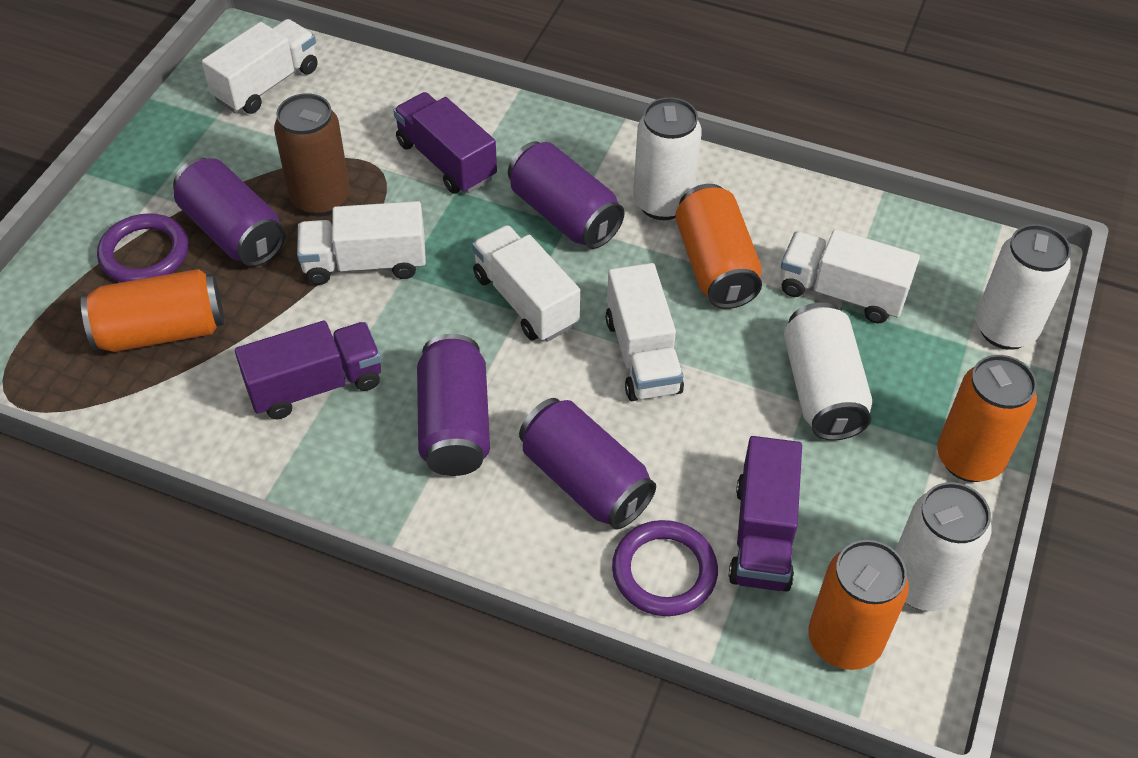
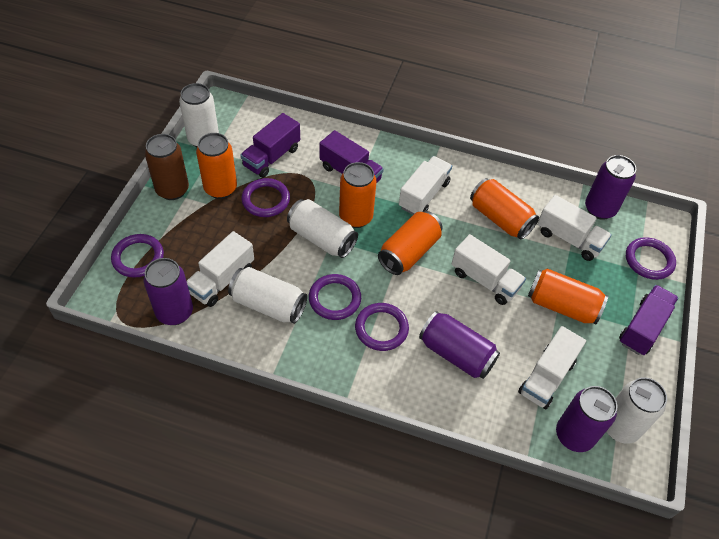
orange can: [81,269,224,352] [675,184,762,309] [809,540,909,670] [937,355,1037,482] = 4 -> [196,133,237,199] [339,162,377,228] [378,211,443,275] [470,178,539,240] [528,269,608,324] = 5
purple ring: [97,213,189,282] [612,520,718,616] = 2 -> [111,234,164,278] [242,178,290,217] [309,274,361,320] [355,303,409,351] [626,237,676,280] = 5

